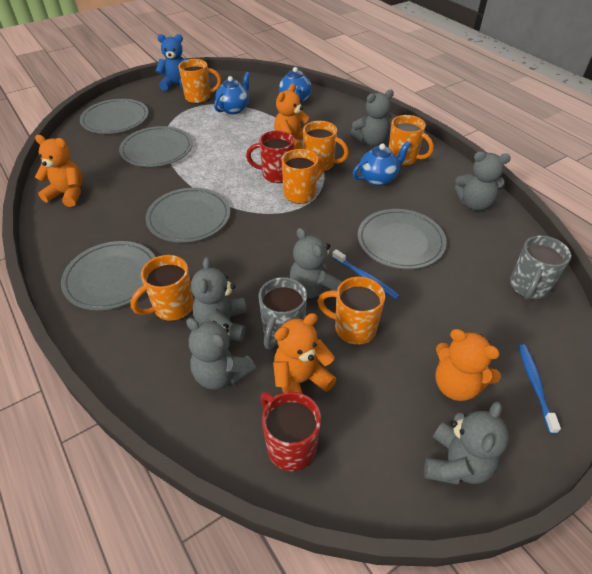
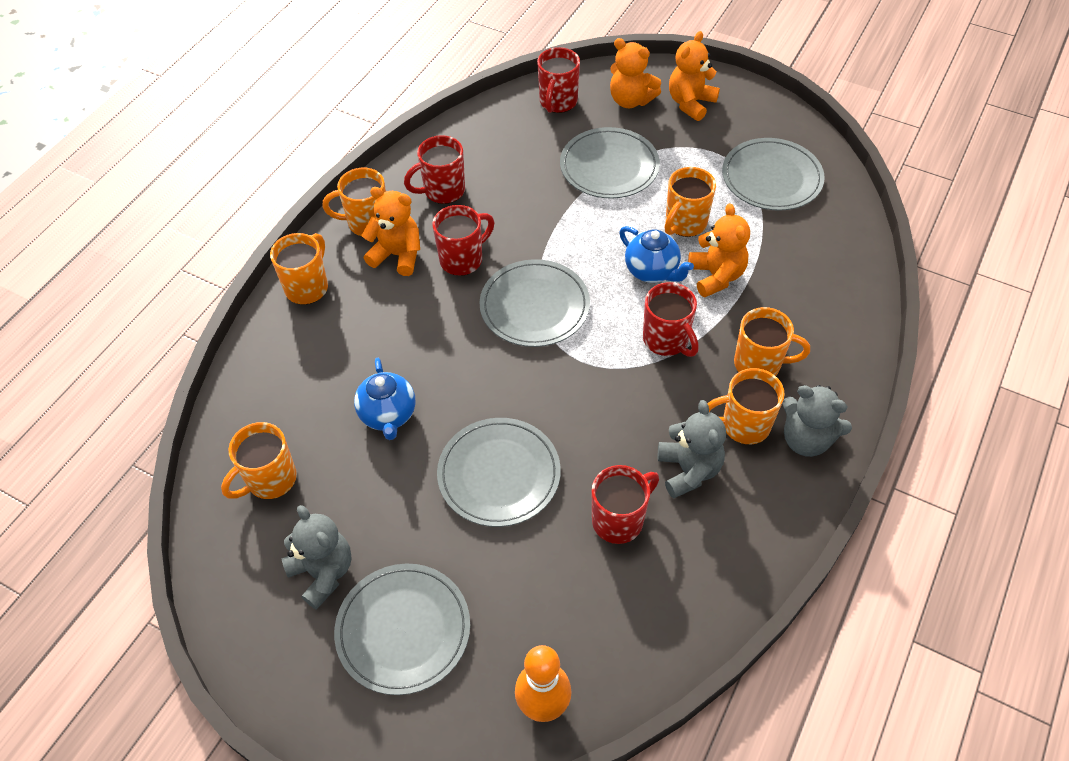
blue teapot: [214,72,250,114] [279,67,312,103] [352,141,411,186] = 3 -> [354,358,416,440] [619,226,694,283] = 2
blue teddy bear: [156,34,188,91] = 1 -> none = 0
blue toothbrush: [332,249,400,300] [519,344,561,434] = 2 -> none = 0
grey mug: [258,277,307,349] [510,235,571,300] = 2 -> none = 0
grey teddy bear: [186,318,256,390] [191,257,247,342] [290,228,341,299] [350,90,394,146] [424,401,509,484] [455,151,511,211] = 6 -> [282,505,352,610] [658,400,726,498] [782,385,852,457] = 3
orange bowling pin: none = 0 -> [515,645,572,722] = 1
red mug: [246,130,294,183] [260,392,321,471] = 2 -> [404,135,465,204] [432,205,494,276] [537,47,580,113] [592,465,659,544] [643,282,699,357] = 5

